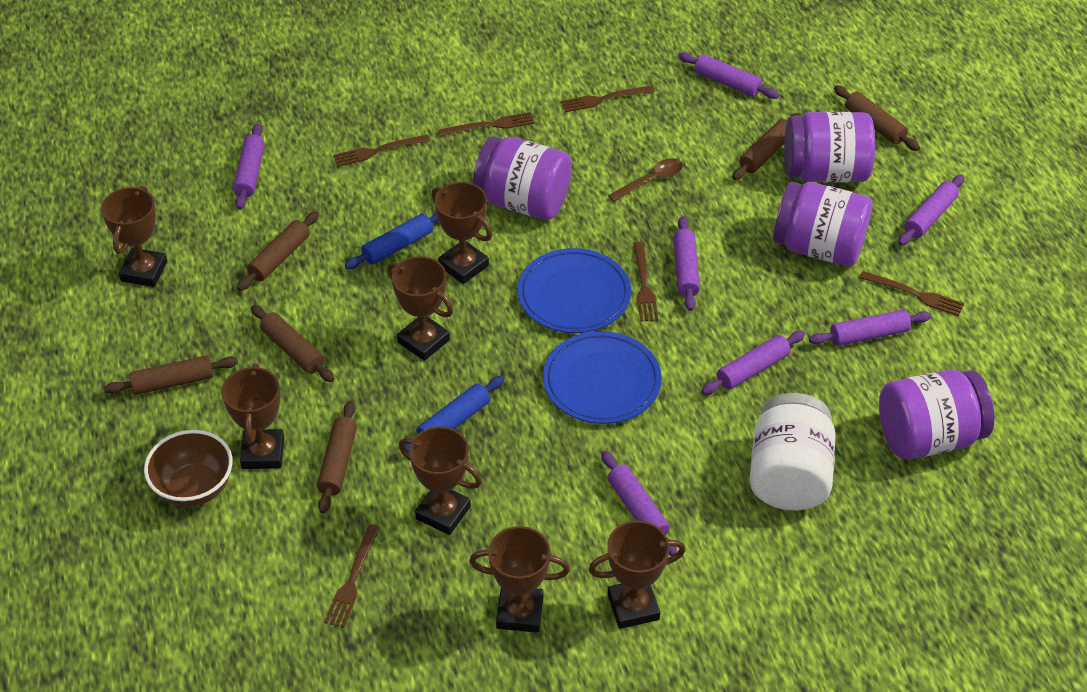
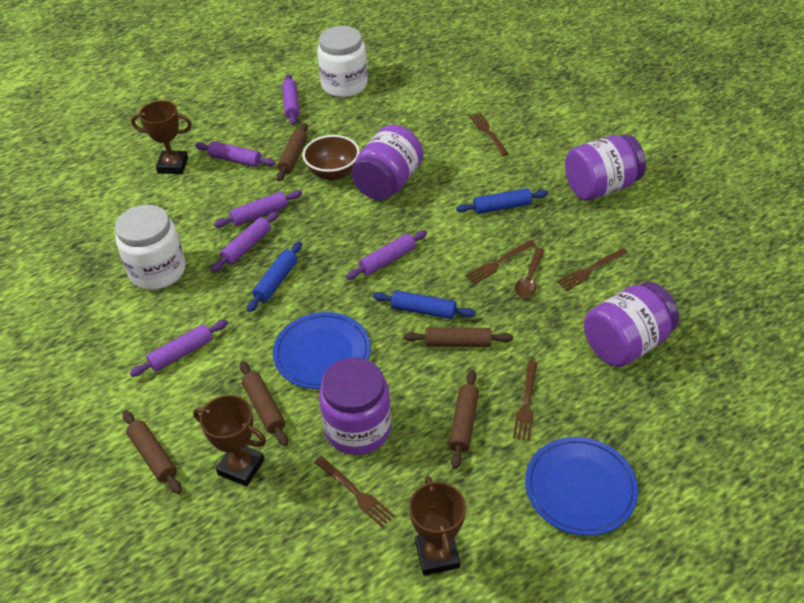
blue rolling pin: [345,213,439,269] [405,376,504,452] = 2 -> [247,242,302,312] [373,290,476,319] [456,188,548,214] = 3
brown fork: [324,524,380,628] [333,134,430,167] [438,112,535,137] [561,85,655,112] [633,242,659,322] [860,271,964,316] = 6 -> [314,456,395,527] [465,240,536,284] [469,112,509,156] [513,361,537,441] [557,248,628,291] = 5
brown rolling pin: [104,355,238,395] [237,211,319,291] [251,305,335,382] [317,401,357,514] [732,113,801,180] [834,85,920,151] = 6 -> [123,411,182,494] [240,361,288,446] [277,123,308,181] [404,327,513,347] [449,370,479,469] = 5
brown trophy: [101,186,167,287] [222,363,284,469] [388,256,453,361] [399,426,482,535] [431,182,492,284] [469,526,570,633] [589,520,686,629] = 7 -> [131,100,192,174] [193,395,266,487] [409,476,466,576] = 3
purple rolling pin: [233,124,265,210] [601,451,677,556] [673,216,700,311] [678,52,779,99] [701,331,805,395] [809,310,932,346] [898,174,964,246] = 7 -> [130,320,228,377] [195,141,275,167] [211,211,279,272] [214,190,302,228] [282,74,300,125] [346,230,427,280] = 6
white jar: [750,393,836,510] = 1 -> [115,205,186,290] [317,26,368,97] = 2

